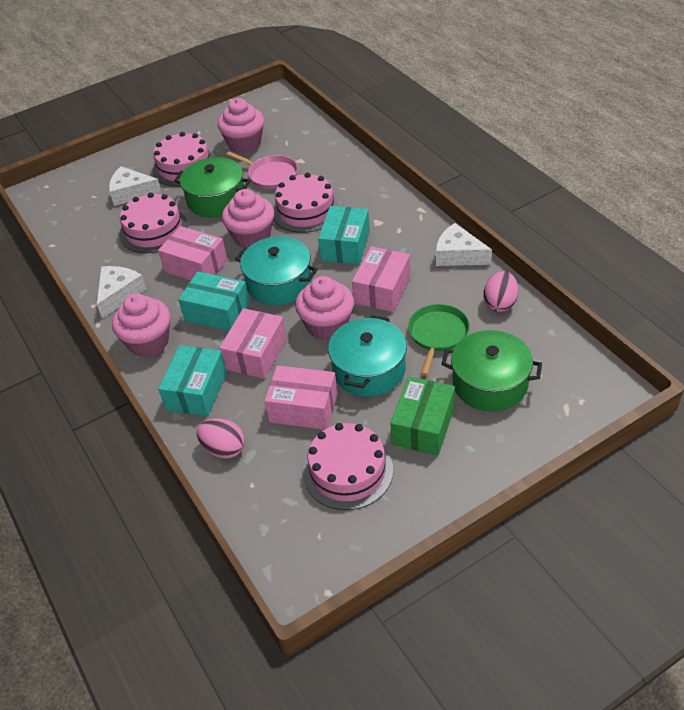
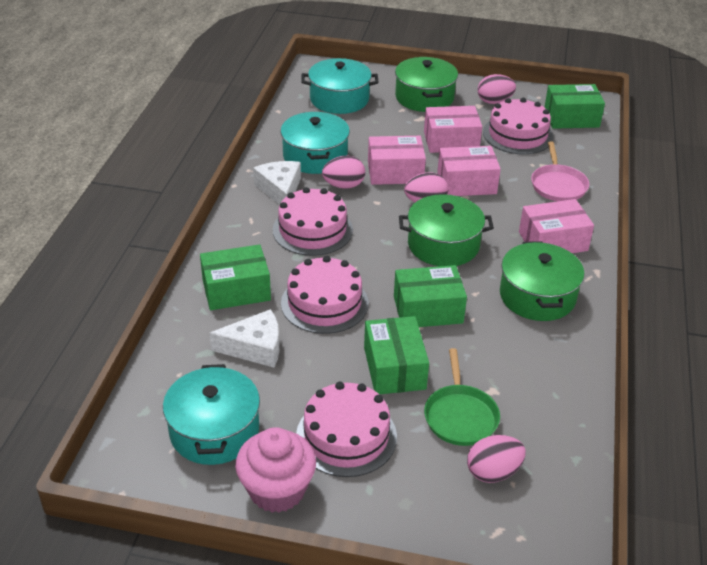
green box: [390,376,455,456] = 1 -> [200,244,271,310] [364,316,429,394] [394,265,467,327] [545,84,605,129] = 4
green pot: [174,157,251,218] [442,330,542,411] = 2 -> [395,57,458,112] [399,194,494,266] [500,241,584,321] = 3
pink cupcake: [112,293,171,357] [218,98,264,153] [222,189,274,248] [295,276,354,341] = 4 -> [235,427,316,513] = 1
pink egg: [197,418,245,459] [484,271,518,312] = 2 -> [322,156,365,189] [404,172,448,202] [467,435,526,483] [477,74,516,104] = 4
turquoise box: [158,345,227,416] [178,271,250,331] [318,206,370,264] = 3 -> none = 0
turquoise pot: [235,236,318,305] [328,315,407,397] = 2 -> [163,364,260,465] [281,112,350,174] [301,58,378,114] = 3
white cheese: [97,266,146,319] [109,166,162,206] [436,223,492,266] = 3 -> [209,309,279,367] [253,161,301,205] = 2

